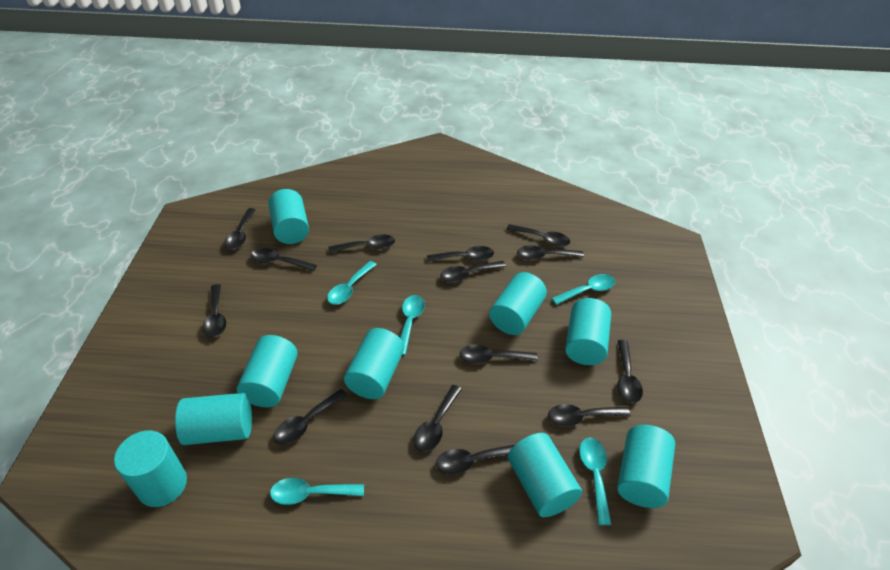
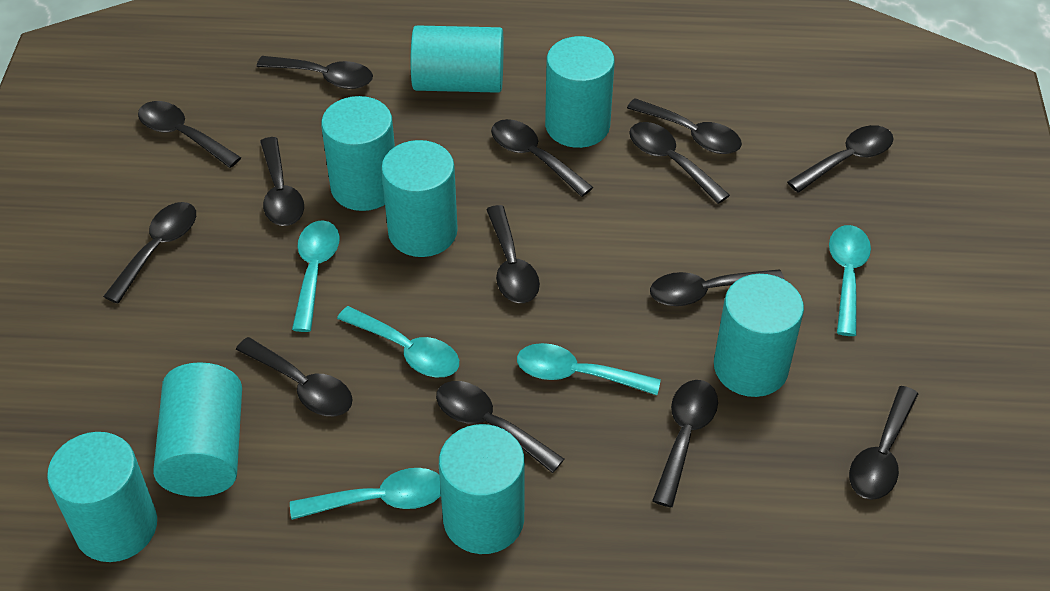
turquoise cylinder: [114,430,187,507] [175,393,252,445] [237,335,298,407] [268,189,309,244] [344,328,404,399] [489,272,547,335] [508,433,582,517] [565,298,611,365] [617,425,675,508] = 9 -> [47,432,157,562] [153,362,242,497] [321,96,395,211] [381,140,458,257] [411,25,504,93] [439,424,525,554] [545,36,615,148] [714,274,804,397] = 8

